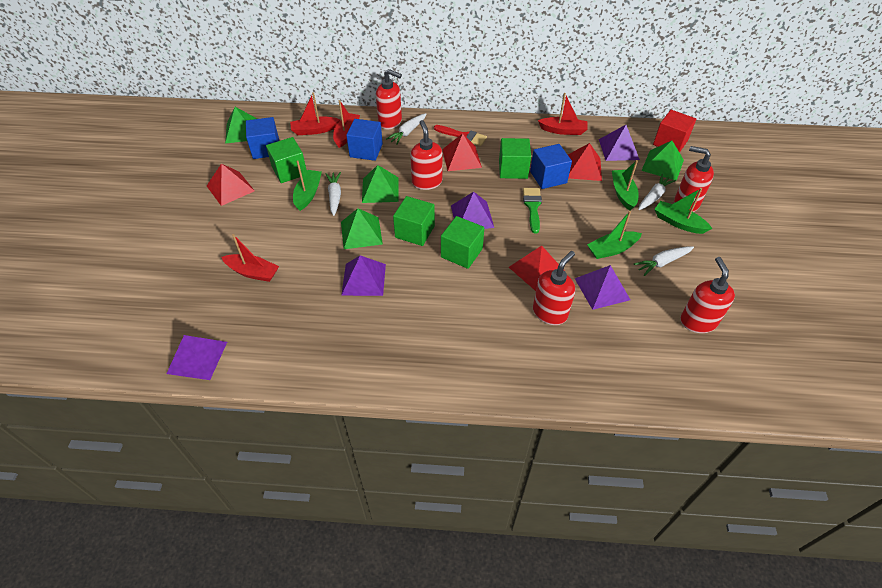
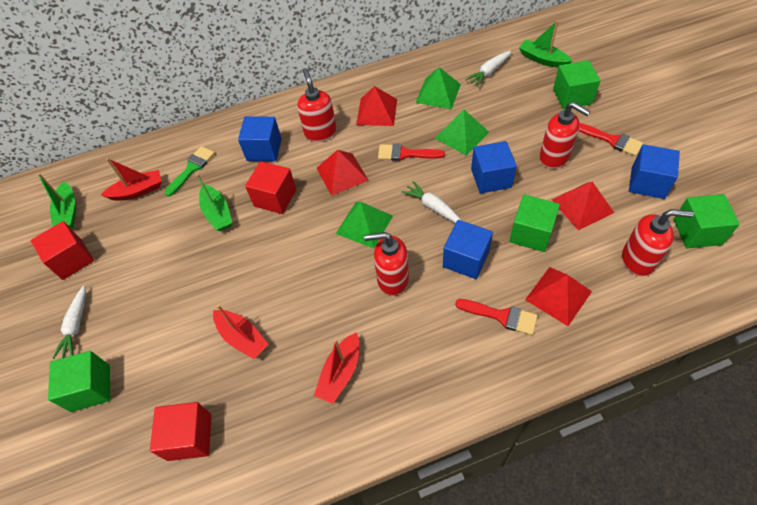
blue cube: [246,117,279,159] [346,119,383,161] [530,144,572,189] = 3 -> [238,117,282,161] [443,220,493,279] [471,141,517,194] [629,144,680,199] = 4
green boat: [293,161,322,211] [587,211,642,259] [612,160,639,210] [654,188,712,234] = 4 -> [37,173,76,228] [196,174,232,231] [519,20,572,68] = 3
green pyramid: [225,107,257,143] [341,208,383,249] [362,165,399,203] [642,141,684,181] = 4 -> [336,202,393,249] [415,67,461,109] [435,110,489,156] = 3
purple pyramid: [166,335,227,380] [341,255,386,296] [451,192,494,229] [575,265,630,310] [599,125,640,161] = 5 -> none = 0
red boat: [222,234,279,282] [290,92,340,135] [333,100,360,148] [538,93,588,135] = 4 -> [101,158,162,201] [213,305,269,359] [314,332,359,404] = 3
red brush: [434,125,487,146] = 1 -> [378,144,445,161] [455,299,538,335] [579,123,643,156] = 3
red cube: [653,110,696,153] = 1 -> [31,221,94,280] [150,402,211,461] [245,161,296,214] = 3
red soap dispenser: [376,69,402,129] [410,120,442,190] [533,251,575,325] [674,146,714,212] [680,257,735,333] = 5 -> [297,68,337,142] [364,232,409,296] [539,102,591,169] [622,209,694,276] = 4
white carrot: [326,172,341,216] [386,113,426,144] [633,246,694,276] [638,174,676,210] = 4 -> [53,285,86,359] [401,181,462,223] [465,51,511,87] = 3

